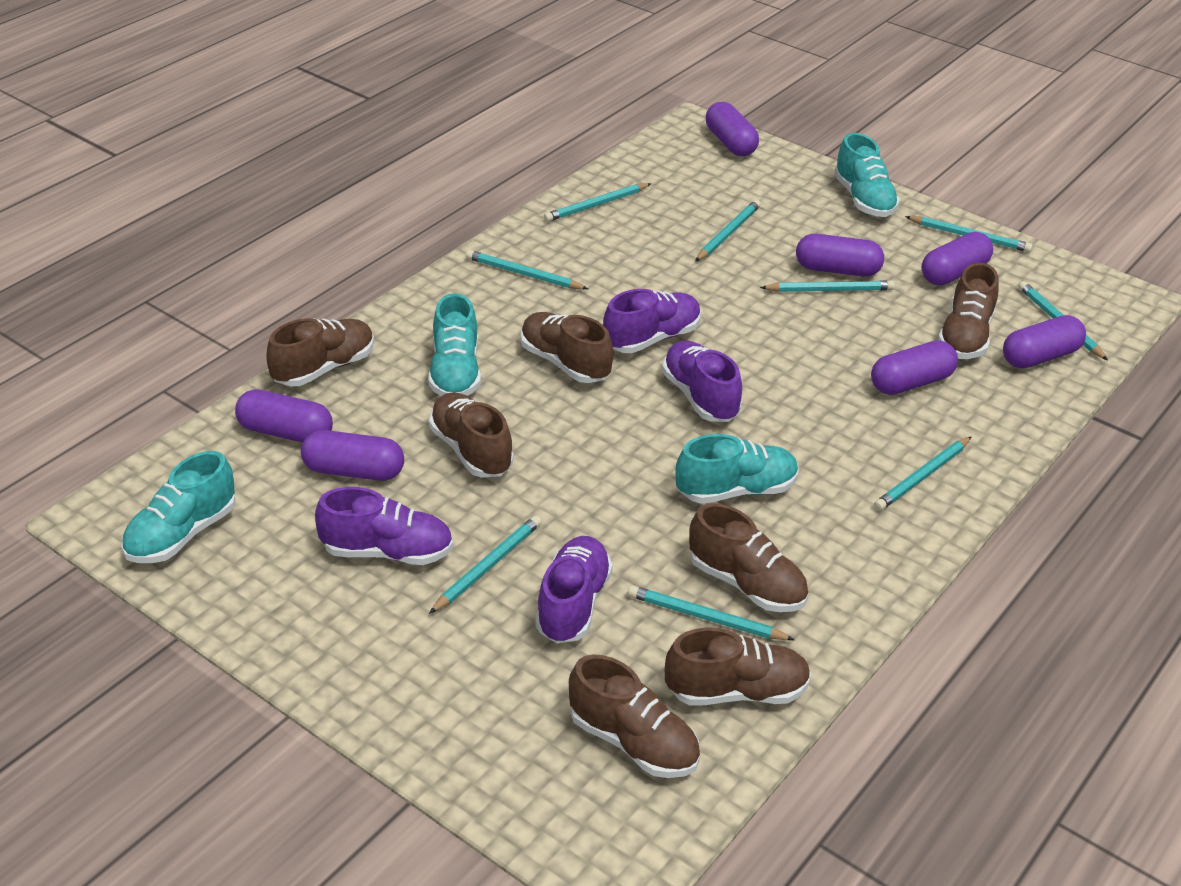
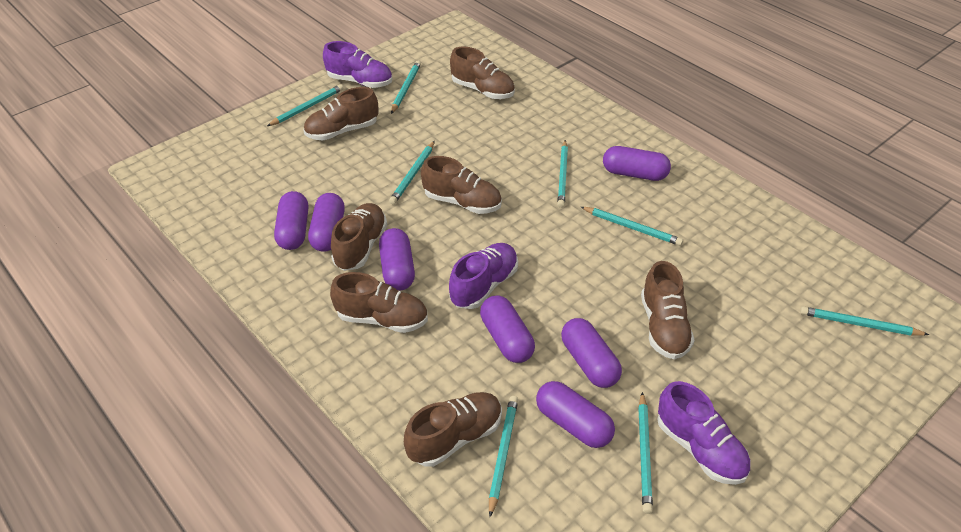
purple shoe: [315,487,453,565] [535,536,613,643] [603,289,701,353] [662,341,742,422] = 4 -> [323,41,392,88] [449,243,518,309] [657,381,751,485] = 3
turquoise pencil: [429,515,542,614] [466,250,588,289] [544,183,651,222] [628,585,795,640] [695,200,761,262] [760,280,895,292] [874,436,972,511] [905,216,1033,252] [1018,281,1108,361] = 9 -> [267,84,344,126] [389,141,435,204] [391,61,421,114] [489,396,518,517] [557,140,568,208] [581,207,683,246] [638,392,653,514] [800,306,929,336] = 8
turquoise shoe: [121,451,236,563] [428,293,481,396] [676,434,799,504] [834,133,900,217] = 4 -> none = 0

